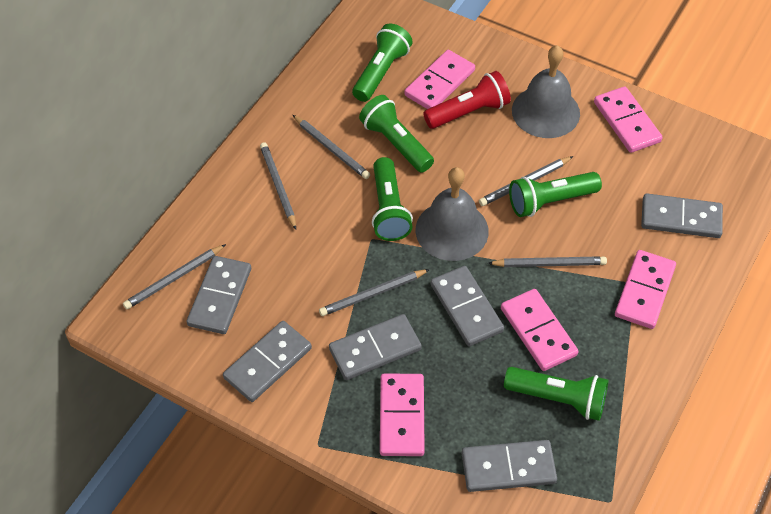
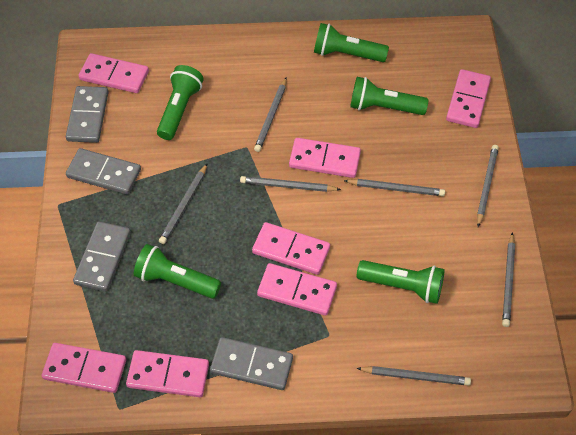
grey bell: [416,167,489,261] [512,45,580,138] = 2 -> none = 0
grey domino: [187,256,251,334] [223,321,312,402] [329,314,422,380] [431,266,504,346] [462,440,557,492] [641,193,723,238] = 6 -> [66,86,109,143] [66,148,141,195] [73,221,131,292] [210,337,293,390] = 4
grey pencil: [123,244,226,309] [260,142,296,230] [293,115,370,179] [319,269,430,316] [479,156,574,206] [488,256,607,267] = 6 -> [159,164,207,244] [240,176,341,192] [254,77,287,152] [344,179,445,196] [356,366,471,386] [477,145,499,227] [502,232,515,327] = 7
pink domino: [380,374,425,456] [404,50,475,109] [501,289,579,371] [594,87,663,153] [615,250,676,329] = 5 -> [42,343,126,393] [79,53,149,93] [126,350,209,397] [252,222,330,275] [257,263,337,316] [289,138,361,178] [446,69,491,128] = 7
red flashlight: [423,71,511,129] = 1 -> none = 0

